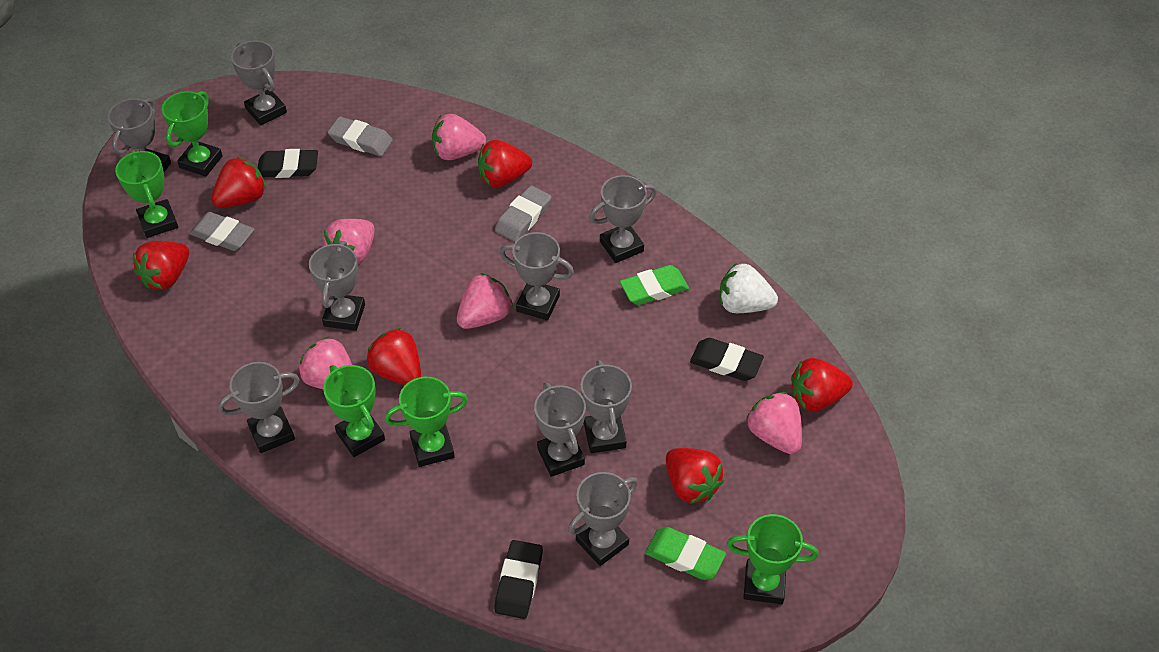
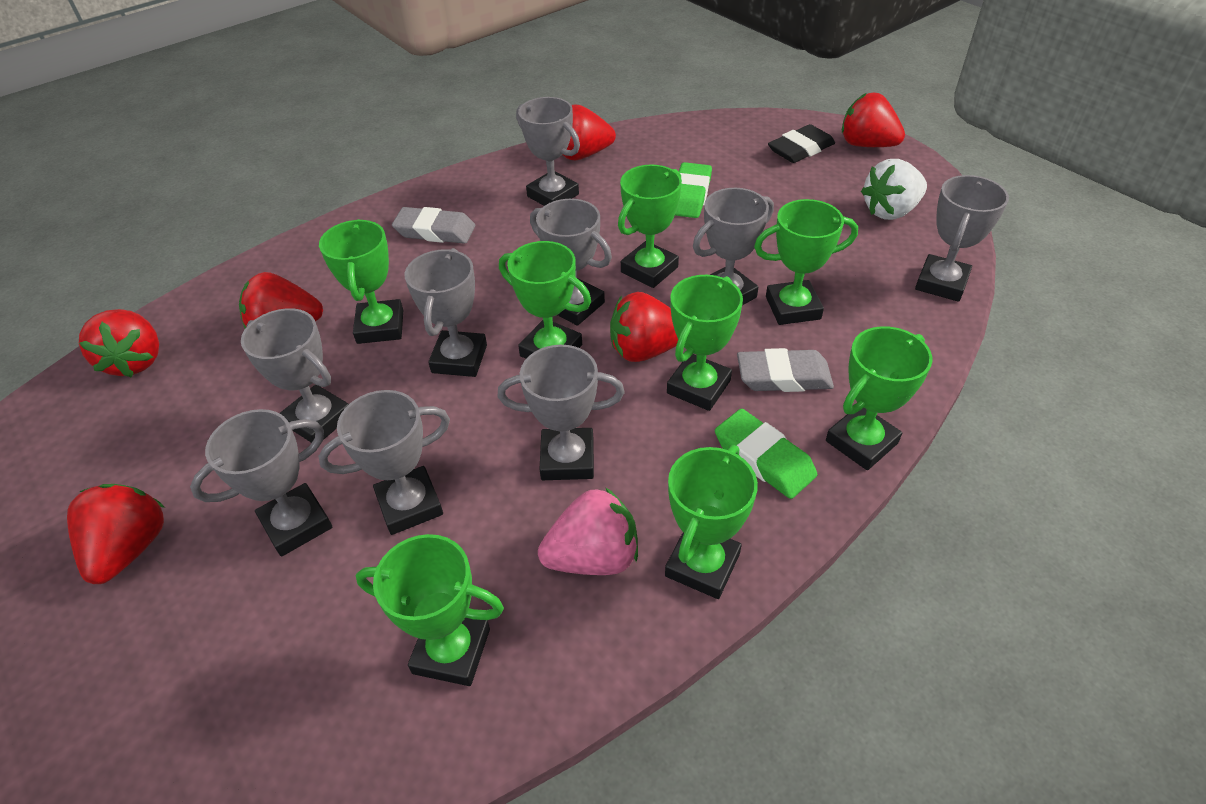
black eraser: [258,149,318,178] [494,540,543,619] [690,338,764,381] = 3 -> [768,124,835,163] = 1
green trophy: [115,151,178,238] [162,91,222,177] [323,365,385,457] [385,377,468,467] [727,514,819,604] = 5 -> [319,219,403,344] [356,534,504,686] [499,241,591,359] [618,164,682,288] [665,445,758,599] [667,275,743,411] [754,199,858,325] [826,326,933,470] = 8
grey eraser: [190,212,254,251] [328,116,393,156] [495,185,551,242] = 3 -> [392,207,475,244] [737,348,834,392] = 2
pink strawberry: [299,337,352,389] [323,219,375,265] [432,114,486,160] [457,273,513,329] [746,392,802,454] = 5 -> [538,487,638,575] = 1

